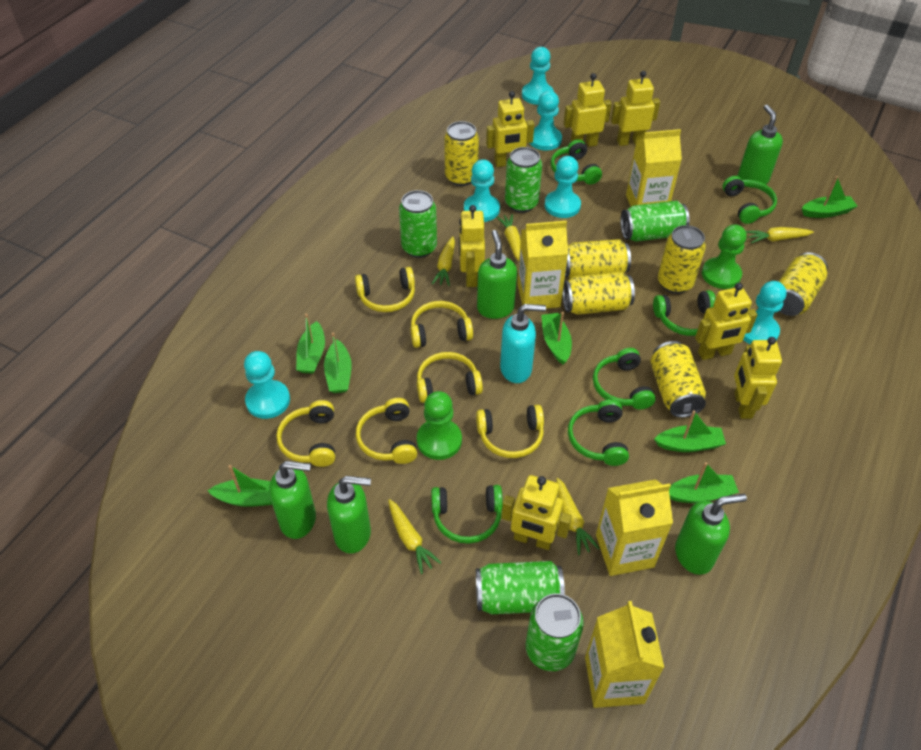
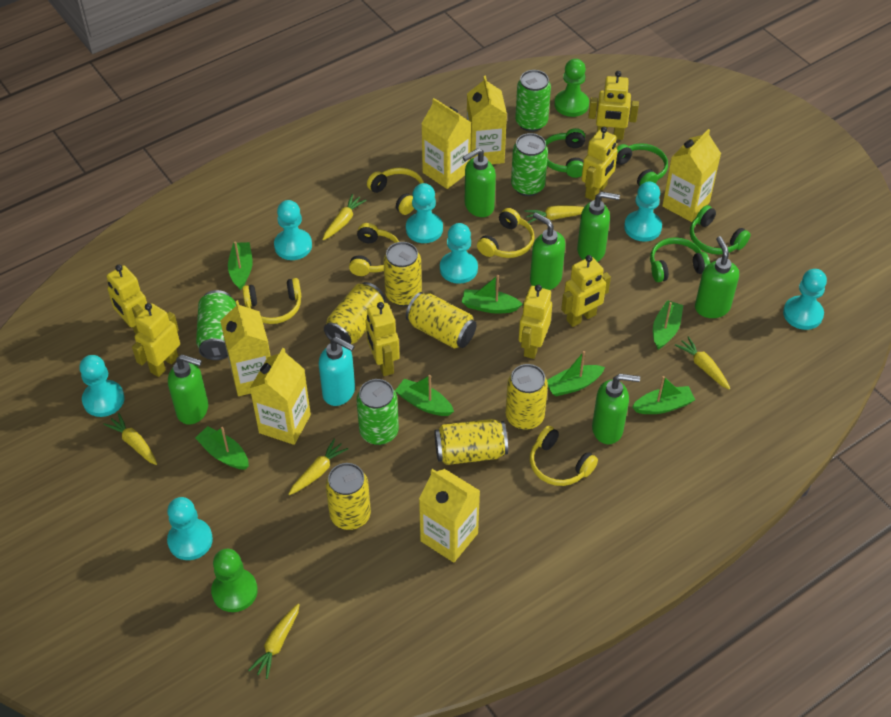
green can: [399,190,437,258] [476,561,565,614] [505,147,542,213] [526,594,584,671] [620,201,690,242] = 5 -> [196,290,236,360] [356,379,399,445] [511,133,548,196] [515,70,551,132] = 4
green headphones: [431,485,503,544] [551,139,602,184] [568,399,629,466] [593,348,656,410] [653,290,716,336] [723,176,777,224] = 6 -> [545,128,585,178] [616,143,668,186] [650,237,710,282] [690,205,750,255] = 4
green soap dispenser: [269,461,316,539] [327,476,371,554] [477,230,517,319] [675,494,747,575] [737,105,783,188] = 5 -> [168,355,208,425] [463,148,496,217] [530,213,565,290] [577,192,620,262] [592,374,640,444] [695,236,739,318] = 6
turquoise pawn: [244,351,290,419] [464,159,500,222] [522,47,554,105] [530,91,562,150] [545,156,581,218] [743,281,786,344] = 6 -> [79,355,124,417] [167,497,213,560] [274,200,312,260] [406,183,443,243] [440,223,478,284] [624,181,662,242] [783,269,827,330] = 7
yellow carrot: [388,499,441,574] [432,236,455,286] [496,214,521,261] [556,478,600,555] [746,227,814,243] = 5 -> [103,413,157,465] [248,604,300,679] [288,439,349,495] [322,194,367,240] [525,205,584,223] [675,336,730,390] = 6
yellow carton: [517,221,568,308] [585,601,664,708] [596,479,673,576] [626,129,682,206] = 4 -> [220,300,270,396] [250,348,311,445] [419,469,480,563] [421,98,471,189] [467,76,507,164] [662,129,721,222] = 6
yellow headphones: [276,400,335,467] [355,267,415,312] [356,398,417,464] [410,301,473,348] [417,352,483,403] [476,405,544,458] = 6 -> [242,278,302,324] [349,223,399,276] [367,168,424,215] [477,208,535,258] [530,426,598,486] = 5

